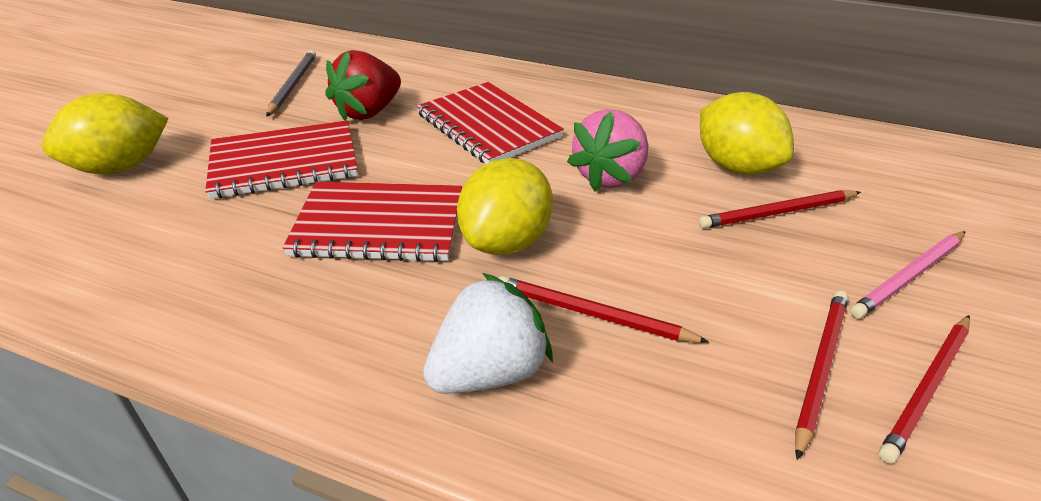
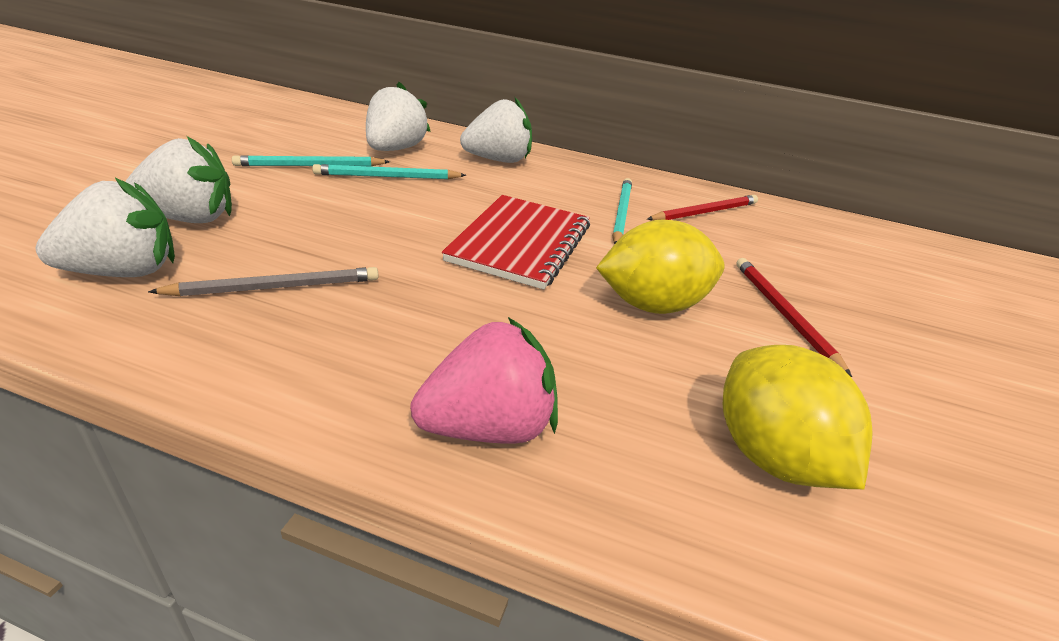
pink pencil: [850,231,966,319] = 1 -> none = 0
red notebook: [205,121,358,199] [283,182,462,262] [417,82,564,164] = 3 -> [442,195,590,290] = 1
red pencil: [499,276,709,343] [699,190,861,229] [795,290,848,460] [879,315,970,464] = 4 -> [647,195,758,221] [736,258,852,377] = 2
red strawberry: [325,50,401,121] = 1 -> none = 0
turquoise pencil: none = 0 -> [232,155,390,166] [312,164,466,179] [612,178,632,244] = 3
white strawberry: [423,273,553,394] = 1 -> [35,177,175,277] [125,136,232,223] [366,82,431,151] [460,97,532,163] = 4
yellow lemon: [42,93,169,174] [457,158,553,255] [700,92,794,175] = 3 -> [596,219,725,314] [722,345,873,489] = 2

